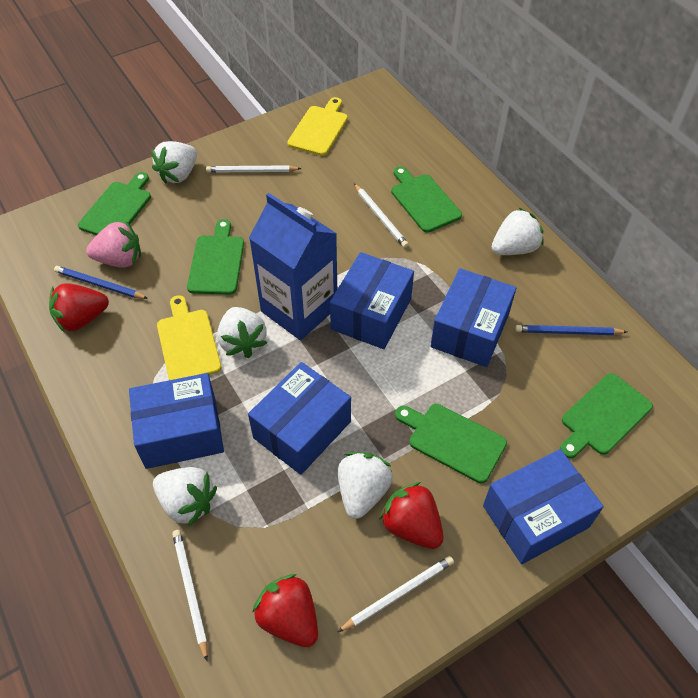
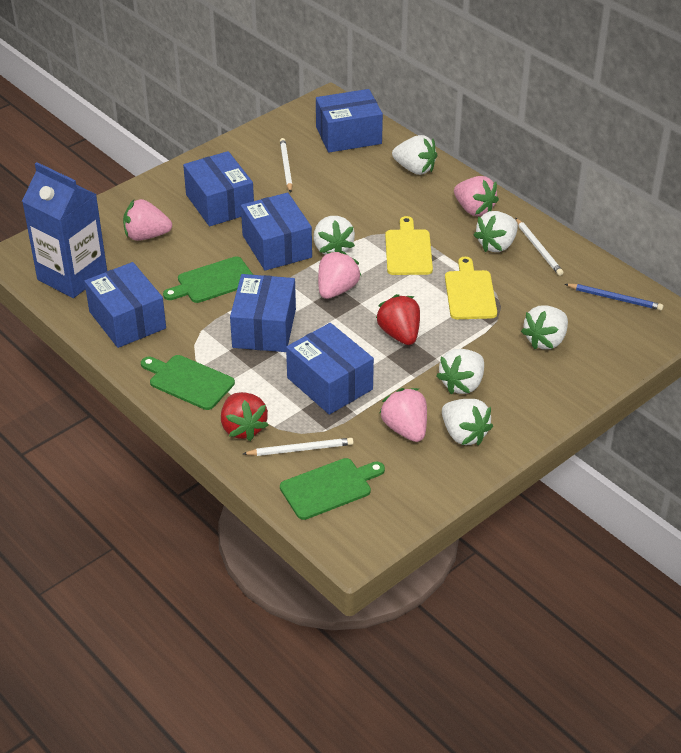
blue box: [129,373,224,469] [248,362,351,475] [330,252,414,349] [430,268,516,367] [483,449,604,564] = 5 -> [84,262,166,348] [183,151,254,226] [230,274,296,352] [241,193,312,271] [286,323,374,415] [316,89,383,153] = 6
blue pencil: [54,266,148,299] [515,325,627,335] = 2 -> [565,284,663,310] = 1
green cutting board: [78,172,151,235] [187,219,244,295] [391,166,462,233] [395,404,507,483] [560,373,653,458] = 5 -> [141,355,235,410] [163,256,253,303] [280,458,385,520] = 3
pink strawberry: [86,221,141,268] = 1 -> [123,199,172,241] [318,251,361,299] [379,388,427,442] [454,176,499,216] = 4
red strawberry: [49,283,109,333] [252,574,318,647] [380,482,443,549] = 3 -> [221,392,269,441] [376,294,420,345] = 2
white pencil: [172,530,208,661] [206,165,302,173] [338,556,454,632] [354,184,409,248] = 4 -> [243,438,353,456] [280,138,293,193] [516,218,563,276] = 3
white strawberry: [151,141,197,184] [153,467,217,527] [217,307,267,358] [338,452,393,519] [492,208,543,255] = 5 -> [314,216,355,255] [392,135,437,175] [437,349,484,394] [442,399,493,445] [474,211,518,252] [521,305,568,349] = 6

